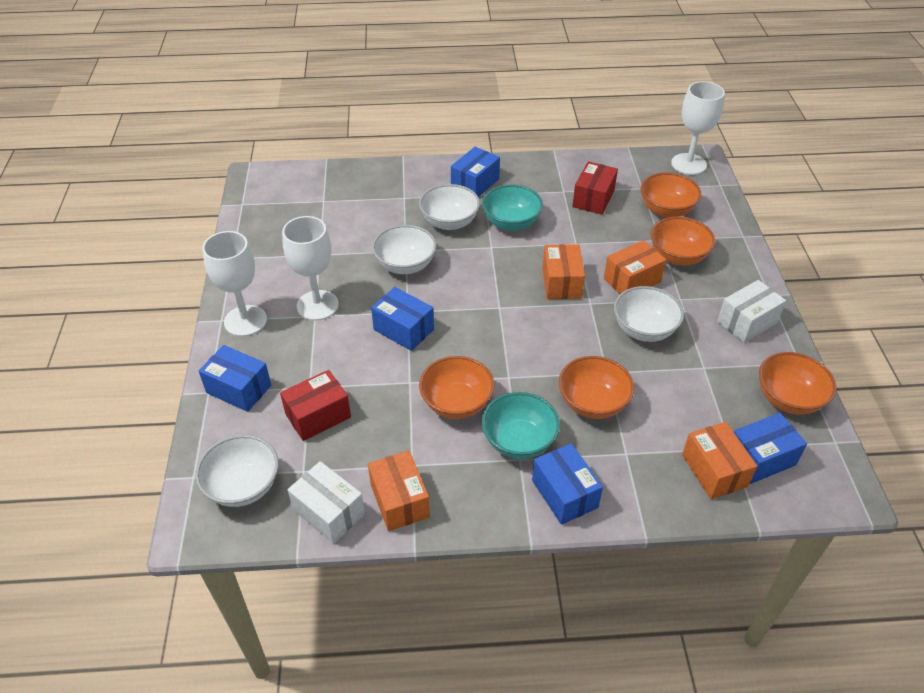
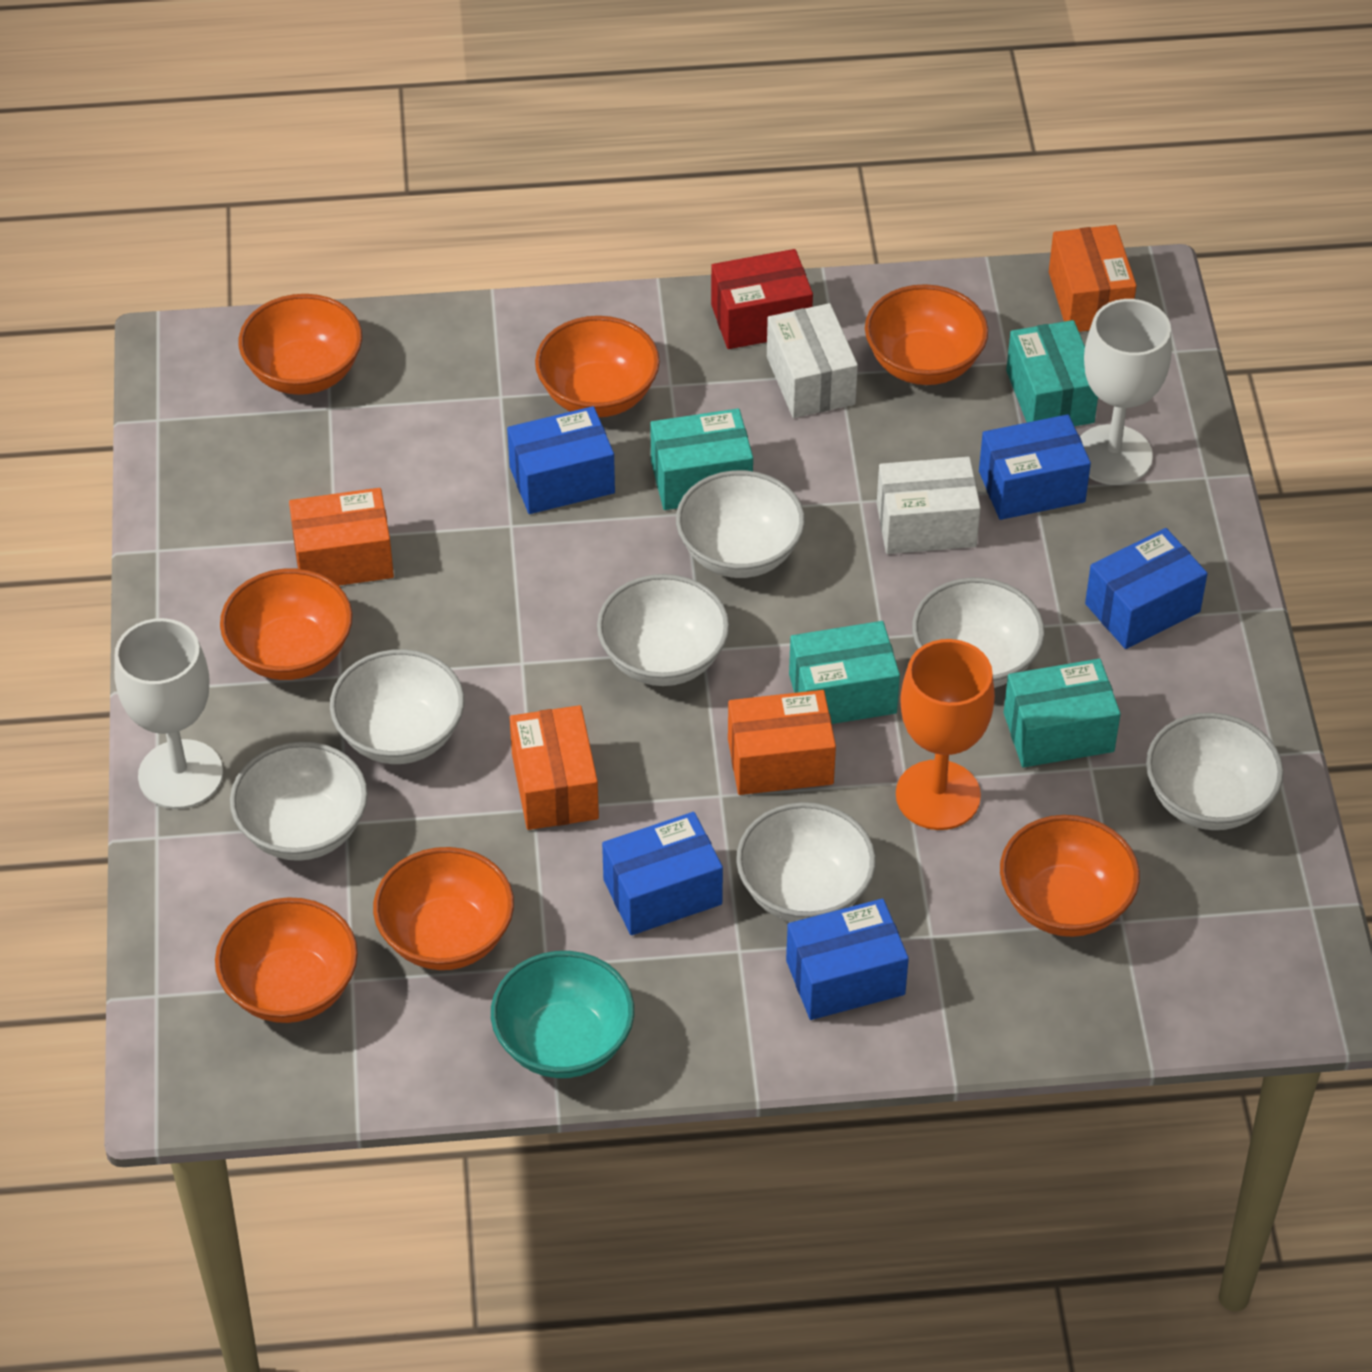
orange bowl: [419,356,495,419] [559,356,634,419] [641,172,701,218] [651,217,715,265] [759,352,837,415] = 5 -> [215,897,358,1023] [220,568,352,680] [239,294,362,395] [373,847,514,970] [535,316,660,417] [865,284,988,385] [1000,815,1140,937] = 7
orange goblet: none = 0 -> [896,639,995,830] = 1
red box: [280,370,351,441] [572,161,618,215] = 2 -> [711,249,813,349] = 1
turquoise bowl: [482,185,543,231] [482,392,560,459] = 2 -> [491,951,634,1078] = 1
turquoise box: none = 0 -> [650,409,753,510] [789,621,900,724] [1004,659,1121,767] [1006,320,1098,426] = 4
white bowl: [195,435,279,507] [372,225,436,274] [419,184,480,230] [614,286,684,342] = 4 -> [230,742,368,861] [330,649,464,764] [597,574,729,686] [676,470,805,578] [736,802,876,922] [912,578,1045,688] [1146,713,1283,830] = 7
white goblet: [202,231,267,337] [282,216,339,321] [671,81,725,175] = 3 -> [114,618,223,809] [1080,299,1172,485] = 2

